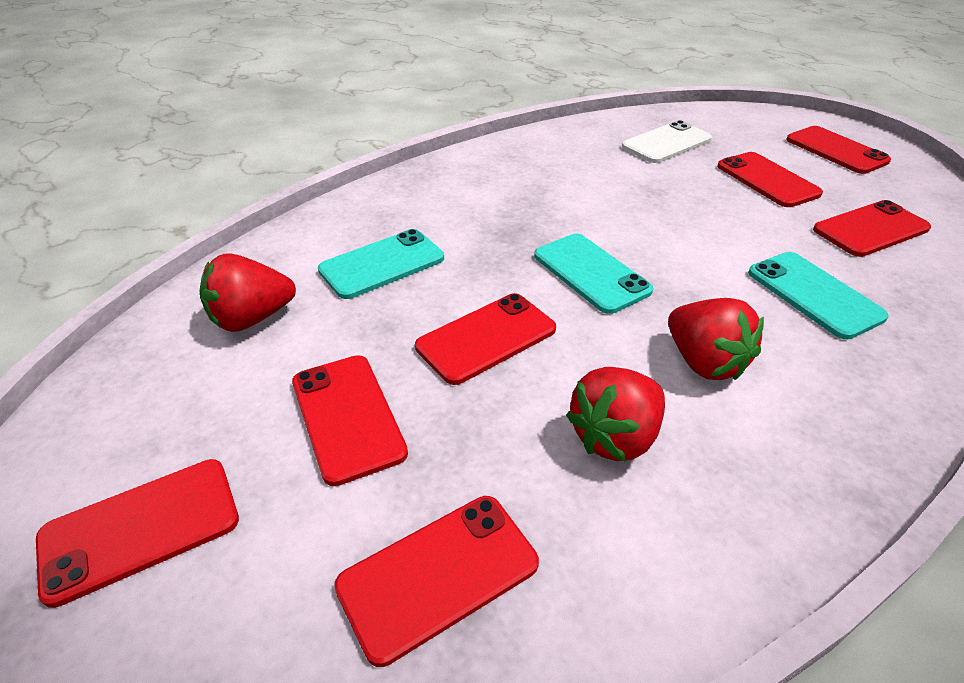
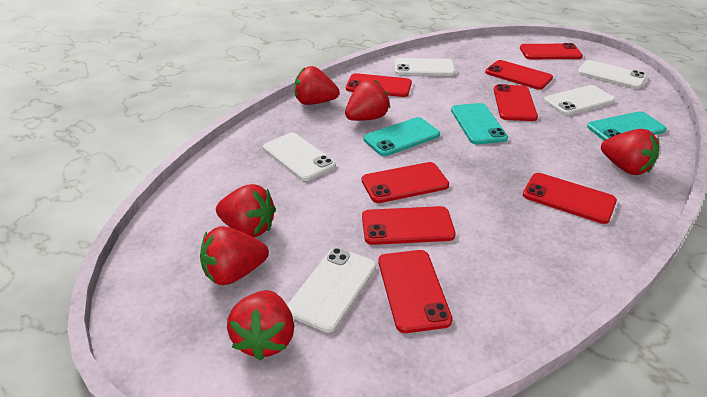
red phone: [36,459,239,608] [292,355,408,486] [334,496,539,667] [415,293,556,385] [717,152,823,207] [786,126,891,174] [813,200,931,257] = 7 -> [346,73,412,97] [362,162,449,203] [362,206,456,245] [378,250,453,333] [485,60,553,90] [494,84,538,121] [520,43,583,59] [523,173,617,224] = 8
red strawberry: [199,253,296,332] [566,367,665,461] [668,298,764,380] = 3 -> [200,226,269,285] [216,184,276,237] [227,290,294,361] [294,66,340,105] [345,80,390,121] [601,129,659,175] = 6
white phone: [622,120,712,163] = 1 -> [263,133,336,181] [287,248,376,333] [394,58,455,76] [544,85,615,115] [578,60,647,89] = 5

